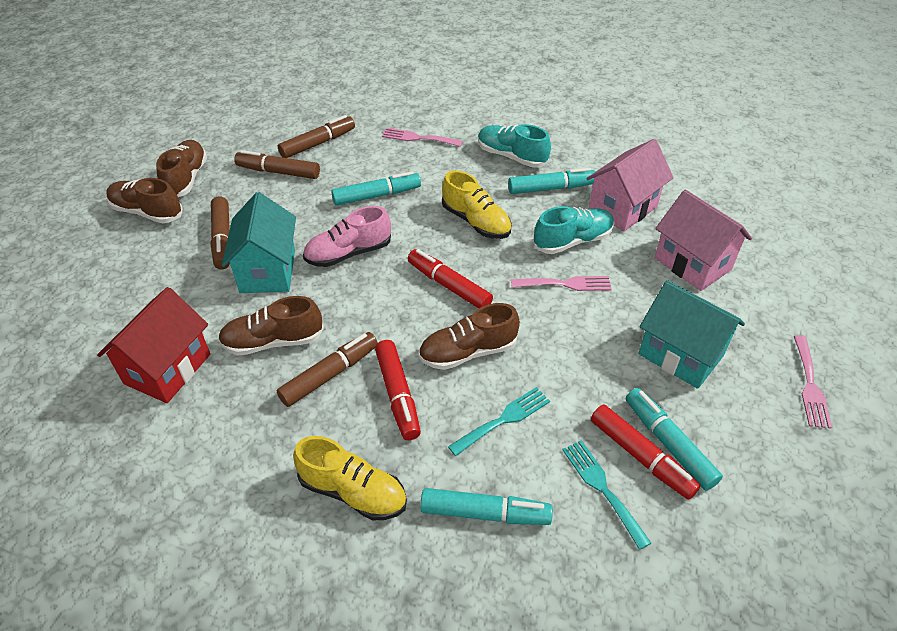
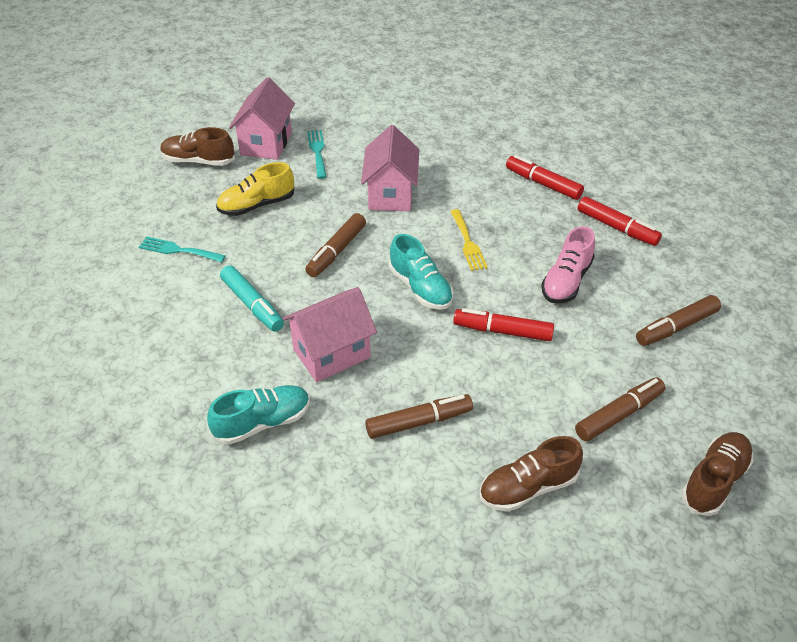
brown shoe: [106,178,183,223] [156,140,207,197] [218,296,324,356] [419,303,520,370] = 4 -> [160,127,235,166] [480,436,583,512] [681,432,753,516] = 3
pink fork: [382,128,463,147] [511,276,612,291] [794,335,832,429] = 3 -> none = 0
pink house: [586,139,674,231] [654,190,752,291] = 2 -> [229,77,295,160] [283,287,377,382] [361,125,419,211] = 3
red house: [97,287,210,403] = 1 -> none = 0
turquoise house: [222,192,296,293] [638,280,745,389] = 2 -> none = 0
turquoise marker: [331,171,421,206] [420,488,553,525] [508,168,596,194] [626,388,723,490] = 4 -> [220,265,284,332] = 1
yellow fork: none = 0 -> [450,209,488,271] = 1
yellow shoe: [293,436,407,520] [442,170,512,239] = 2 -> [216,162,294,216] = 1

